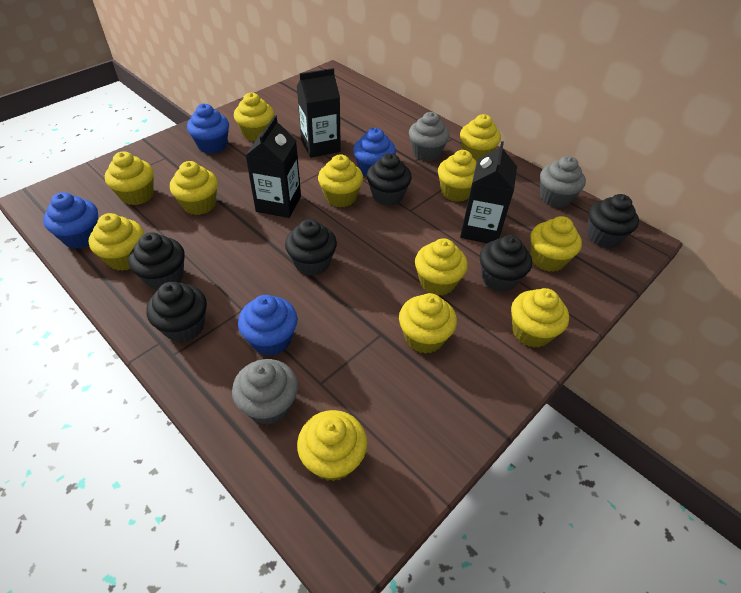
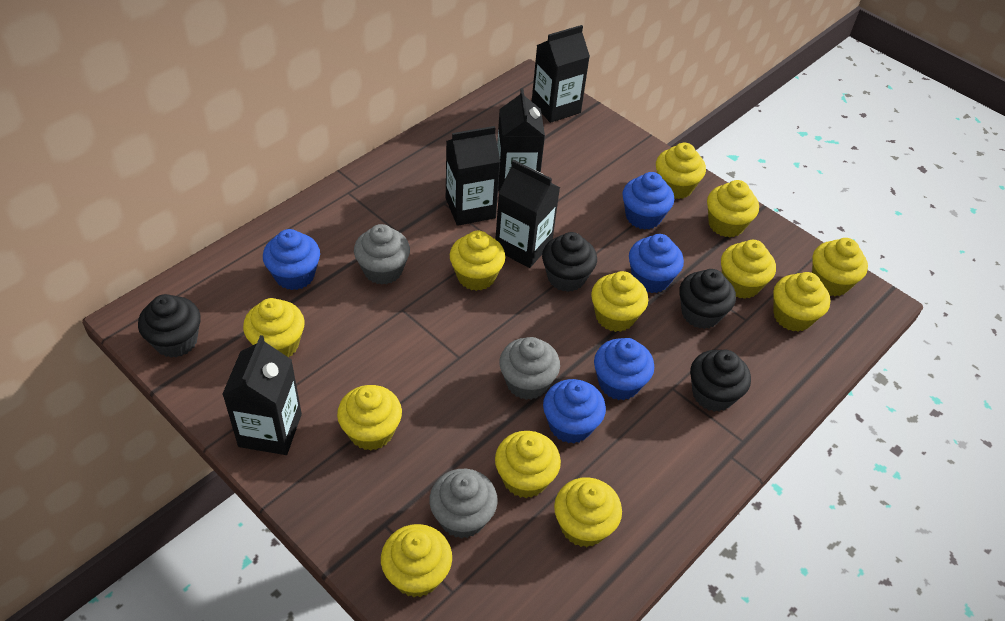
black carton: [245,115,301,218] [297,68,341,158] [460,141,517,243] = 3 -> [222,335,302,455] [446,126,500,226] [495,160,560,268] [497,88,545,192] [532,25,590,123] = 5
black cupcake: [128,232,185,290] [146,281,207,342] [285,219,337,276] [367,153,412,206] [480,235,532,292] [587,194,639,248] = 6 -> [138,294,201,358] [542,232,597,292] [679,269,736,329] [690,350,751,412] = 4
blue cupcake: [43,192,98,249] [187,104,229,154] [238,295,298,356] [353,128,396,177] = 4 -> [263,229,320,290] [543,379,606,443] [594,338,654,400] [622,172,674,230] [629,234,684,293] = 5

